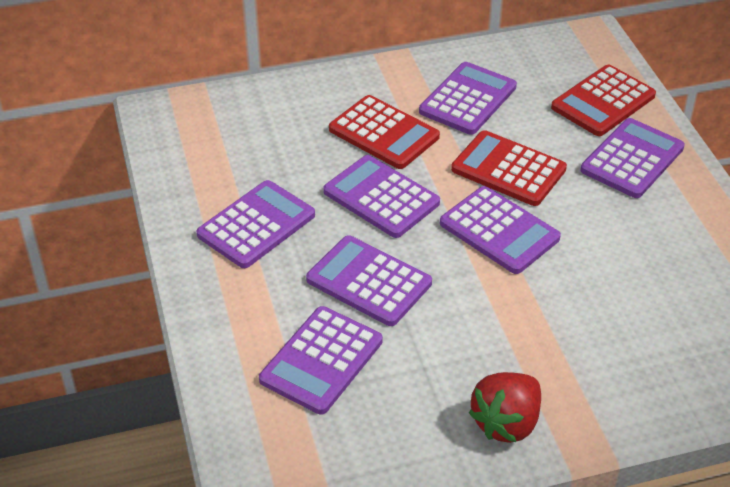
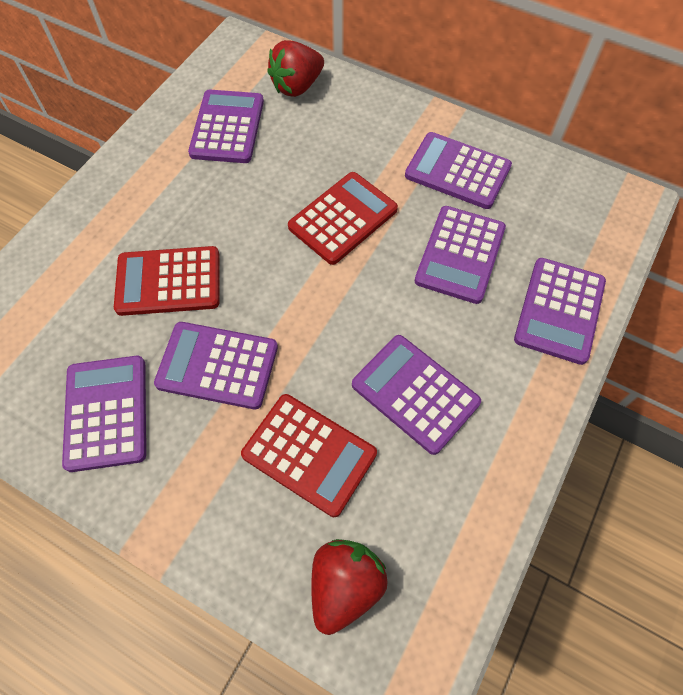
red strawberry: [469,372,541,443] = 1 -> [267,40,324,97] [311,539,388,635] = 2

